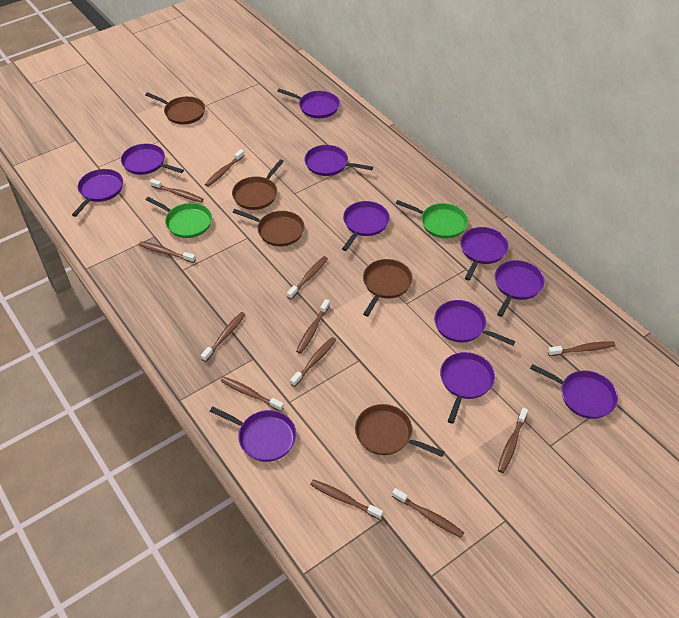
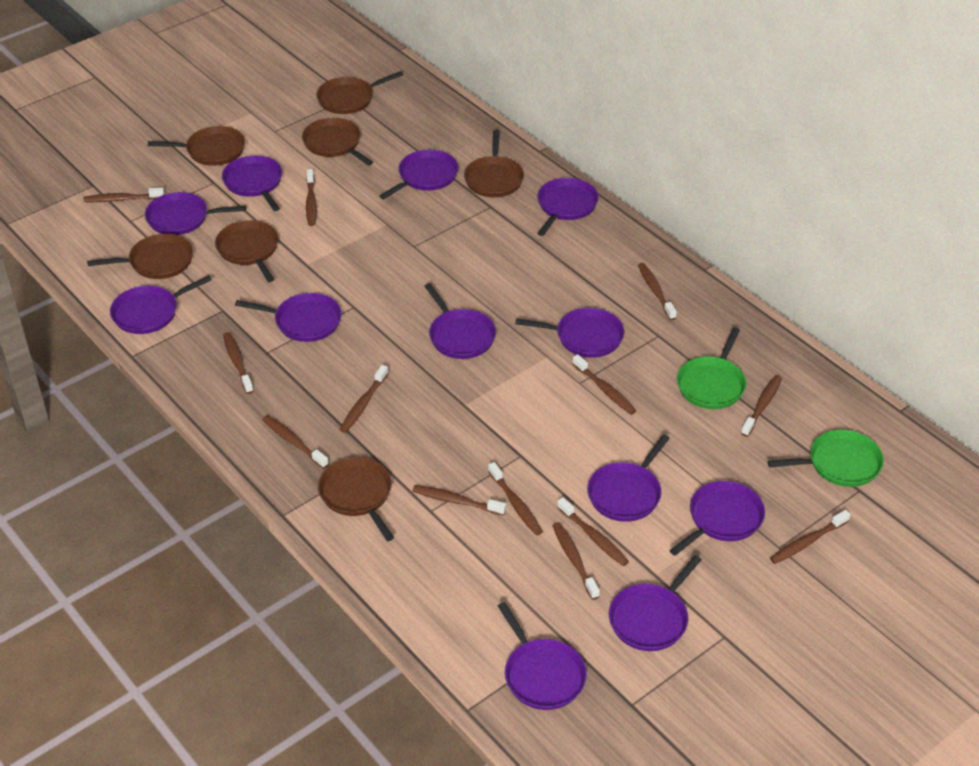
brown pan: [145,92,205,124] [232,159,284,210] [233,209,305,246] [355,404,445,457] [363,259,413,317] = 5 -> [87,234,193,279] [148,126,245,166] [215,220,279,282] [302,118,373,166] [316,71,403,114] [318,457,394,541] [464,130,524,197] = 7
brown toothbrush: [139,241,196,263] [150,179,203,202] [201,312,246,362] [205,149,245,187] [221,377,284,411] [287,256,328,299] [290,337,336,387] [296,299,330,354] [310,479,383,520] [392,488,464,538] [498,408,528,473] [548,341,615,356] = 12 -> [83,188,165,202] [223,332,254,394] [262,415,329,469] [306,169,317,226] [340,365,388,433] [412,485,506,516] [488,462,543,535] [552,522,600,600] [557,497,629,566] [572,354,636,415] [638,263,677,320] [741,375,782,437] [770,510,851,564] = 13
purple pan: [72,169,123,217] [121,144,184,175] [210,407,296,462] [277,89,340,118] [304,145,373,176] [342,201,390,251] [434,300,515,346] [440,352,495,424] [460,227,509,280] [495,260,545,317] [530,364,618,419] = 11 -> [110,275,212,334] [145,192,246,235] [222,155,282,211] [235,293,342,342] [379,150,459,199] [424,283,496,359] [498,602,587,710] [515,308,624,358] [537,178,599,236] [587,434,670,522] [609,555,702,651] [669,481,765,556] = 12

